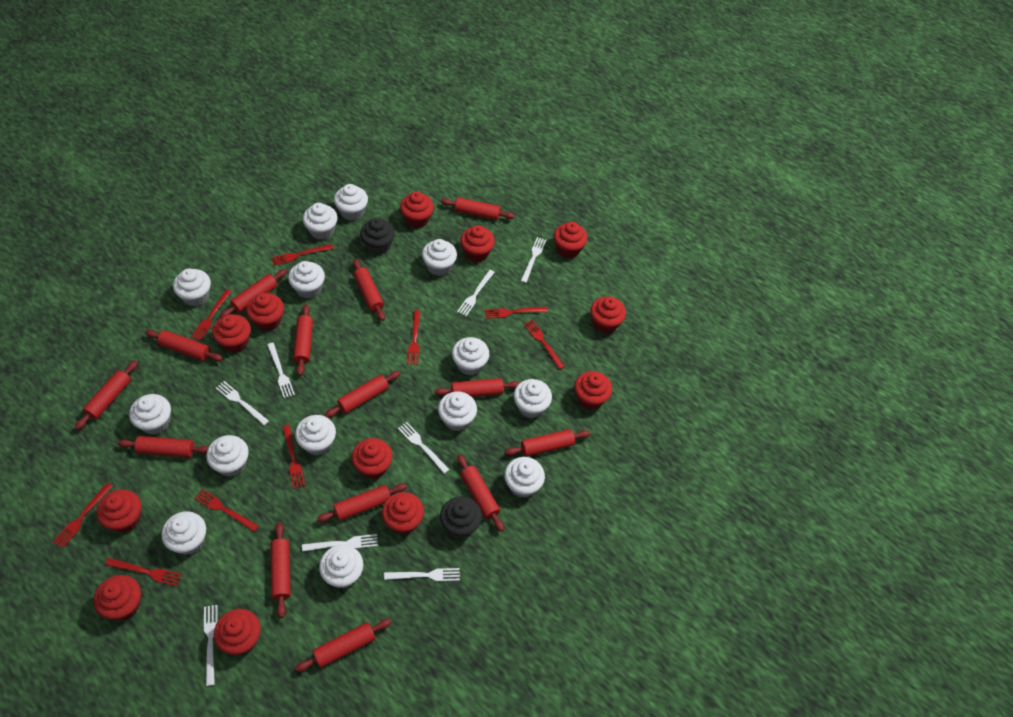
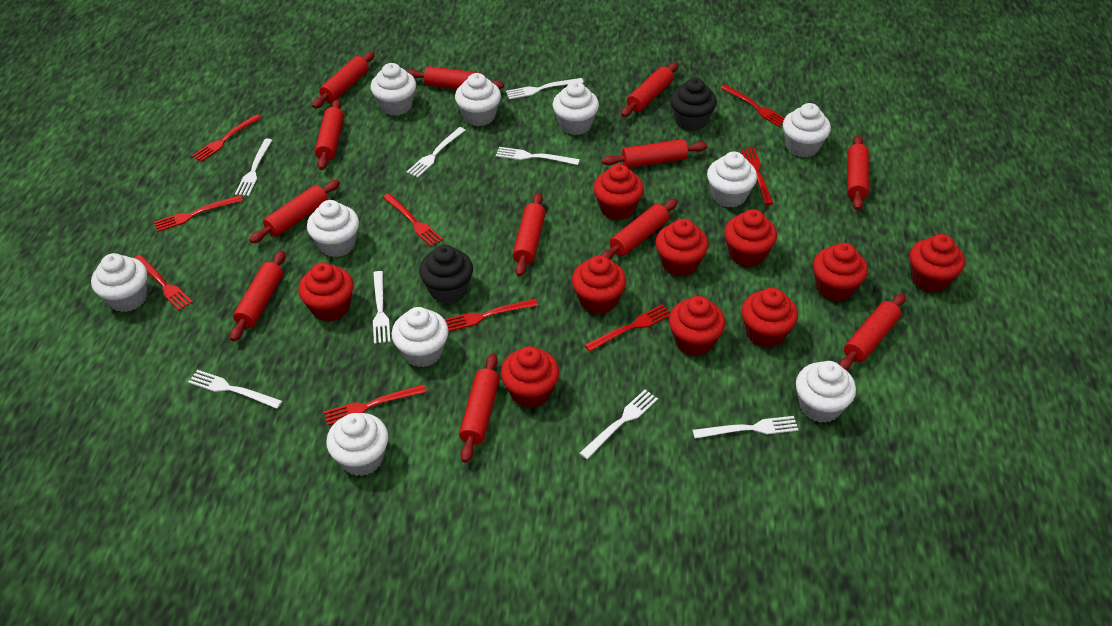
red cupcake: [94,575,141,620] [96,489,141,533] [212,314,251,353] [214,609,261,655] [246,293,284,331] [351,438,392,479] [382,492,424,534] [400,191,434,228] [460,225,495,262] [554,222,588,258] [574,371,612,410] [590,297,626,334] = 12 -> [298,263,354,322] [501,346,559,408] [572,255,626,314] [593,164,644,220] [655,219,709,277] [669,296,725,356] [724,209,777,267] [741,288,798,348] [813,243,868,301] [910,234,965,293] = 10
red rolling pin: [75,361,138,430] [118,436,209,457] [145,330,223,361] [220,269,287,317] [270,522,291,618] [293,304,313,376] [295,619,392,672] [317,484,407,522] [325,371,400,418] [353,259,385,321] [434,378,520,397] [441,197,515,220] [457,454,504,532] [505,429,590,457] = 14 -> [230,251,286,341] [249,180,340,243] [312,51,375,108] [315,99,344,170] [406,66,504,89] [459,353,500,463] [513,193,545,277] [601,199,678,260] [602,139,708,168] [621,62,679,117] [839,293,905,370] [847,135,869,210] = 12
white cupcake: [129,394,171,435] [161,511,206,555] [173,269,211,306] [206,435,249,476] [288,261,325,299] [295,415,336,456] [303,203,338,240] [319,545,363,588] [334,184,368,221] [422,239,457,276] [438,392,477,431] [452,337,489,375] [504,457,545,498] [514,379,552,418] = 14 -> [91,253,147,312] [307,200,359,257] [326,413,389,476] [371,63,416,116] [391,307,448,367] [455,73,501,126] [553,81,599,135] [707,151,757,207] [783,103,831,157] [796,361,856,423] = 10

